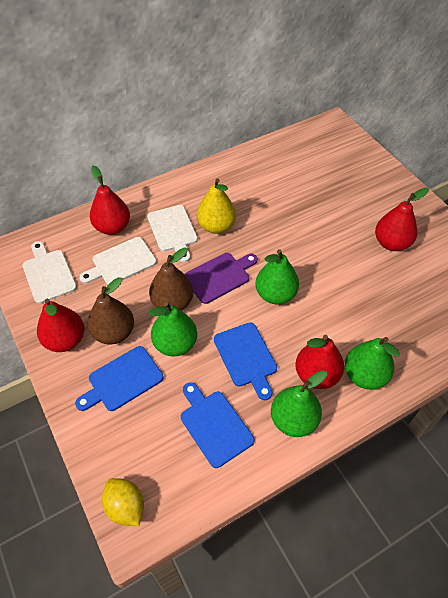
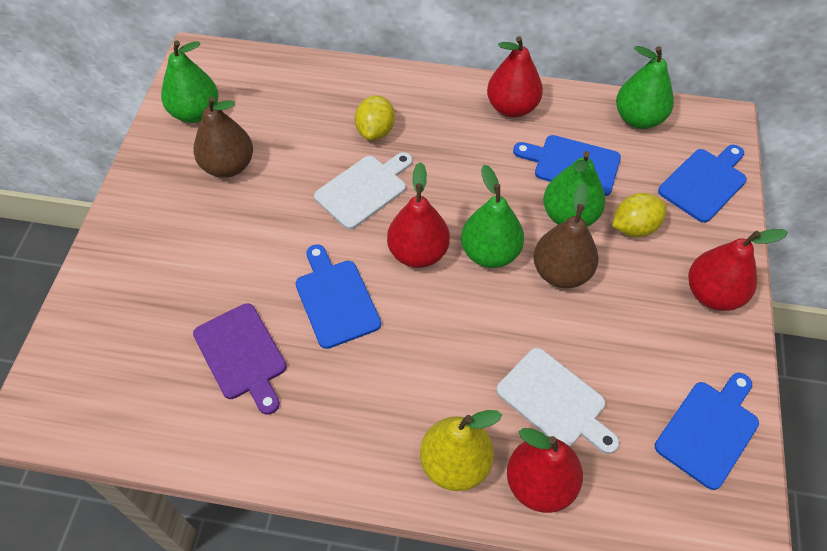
blue cutting board: [75,346,164,411] [181,382,255,468] [214,323,277,400] = 3 -> [295,245,381,349] [513,135,621,196] [655,373,759,490] [658,145,747,223] = 4
white cutting board: [22,241,77,304] [79,237,157,285] [147,205,198,262] = 3 -> [314,152,413,230] [496,348,619,454] = 2
yellow lemon: [102,478,144,526] = 1 -> [355,95,395,140] [612,193,667,237] = 2

